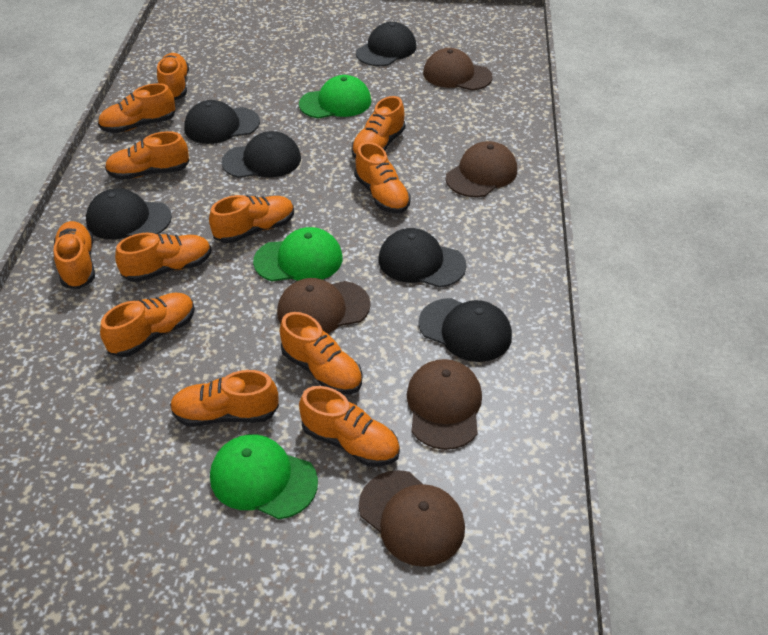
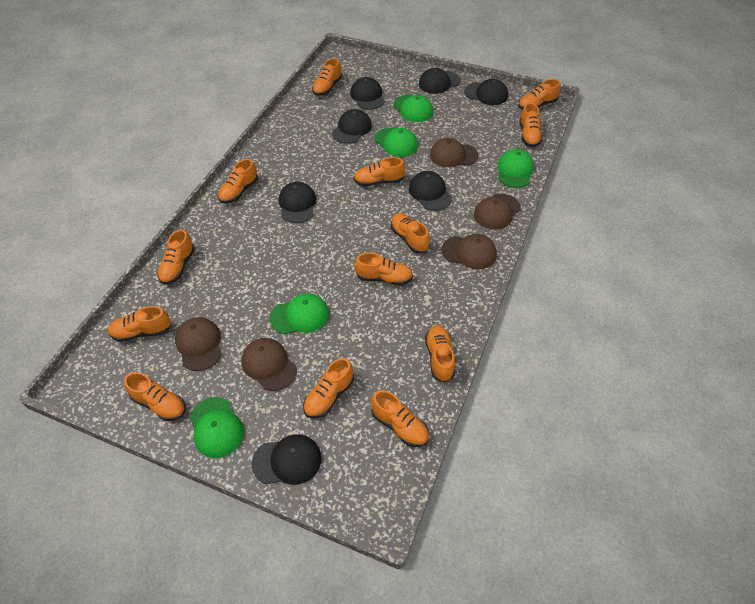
black cap: [86,188,172,240] [184,100,260,144] [222,131,301,178] [356,22,416,66] [379,228,466,288] [418,298,512,362] = 6 -> [252,434,322,485] [279,182,316,223] [332,109,372,144] [350,77,385,110] [409,171,452,211] [419,68,460,94] [464,79,508,105] = 7
green cap: [210,434,318,519] [253,227,343,281] [299,75,371,119] = 3 -> [190,397,244,458] [270,293,329,334] [374,127,418,157] [393,95,433,122] [497,149,534,188] = 5
orange shoe: [54,221,95,289] [98,83,176,133] [100,293,195,357] [105,131,189,180] [115,232,212,282] [157,53,189,100] [170,370,279,427] [209,195,294,243] [280,312,362,395] [299,386,400,466] [351,96,405,159] [355,142,411,213] = 12 -> [108,306,172,342] [124,372,185,421] [157,230,195,284] [218,159,258,203] [303,358,354,418] [312,58,342,96] [353,157,405,186] [354,253,413,285] [371,390,429,447] [391,213,430,253] [425,325,455,382] [518,79,561,110] [519,103,542,147] = 13

